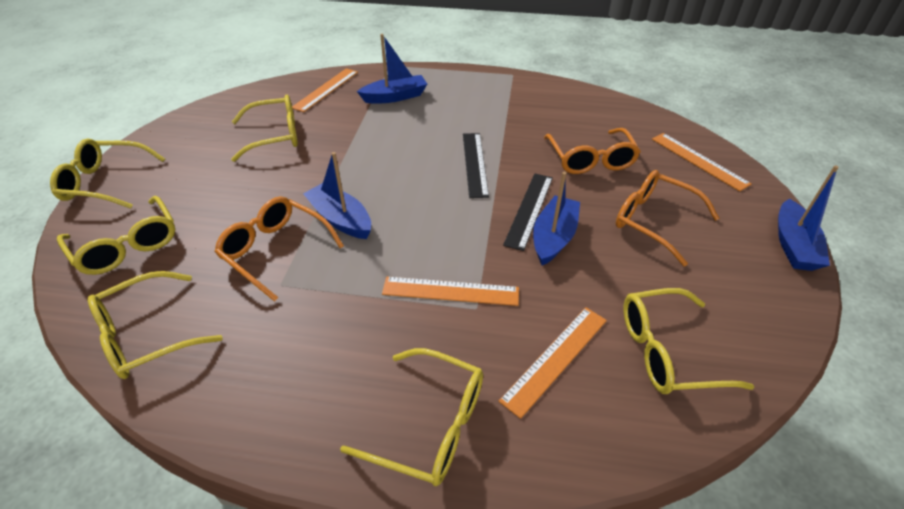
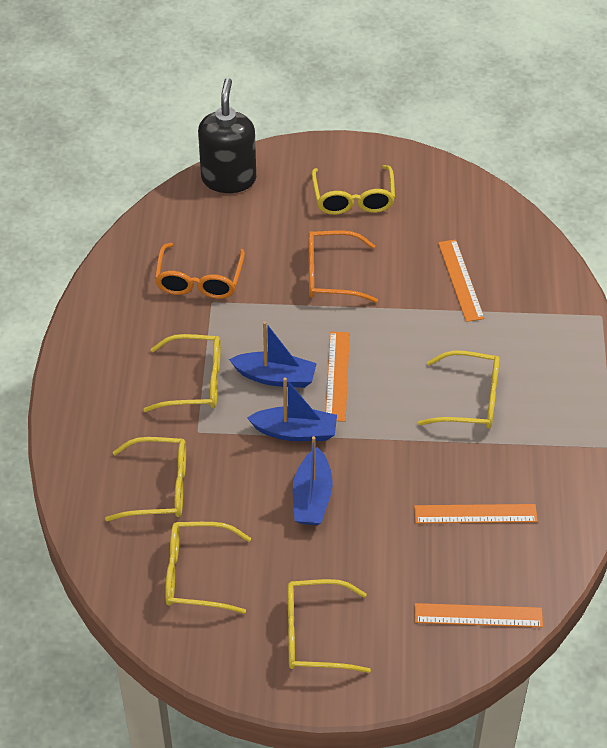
black ruler: [463,133,489,198] [503,174,553,251] = 2 -> none = 0
black soap dispenser: none = 0 -> [198,78,256,193] = 1
blue boat: [303,152,371,239] [357,34,427,104] [533,172,580,266] [778,165,839,271] = 4 -> [229,321,317,388] [247,378,337,441] [293,436,333,525] = 3
orange glasses: [215,197,344,302] [544,128,641,174] [616,170,720,266] = 3 -> [155,243,245,299] [308,230,378,303] = 2

